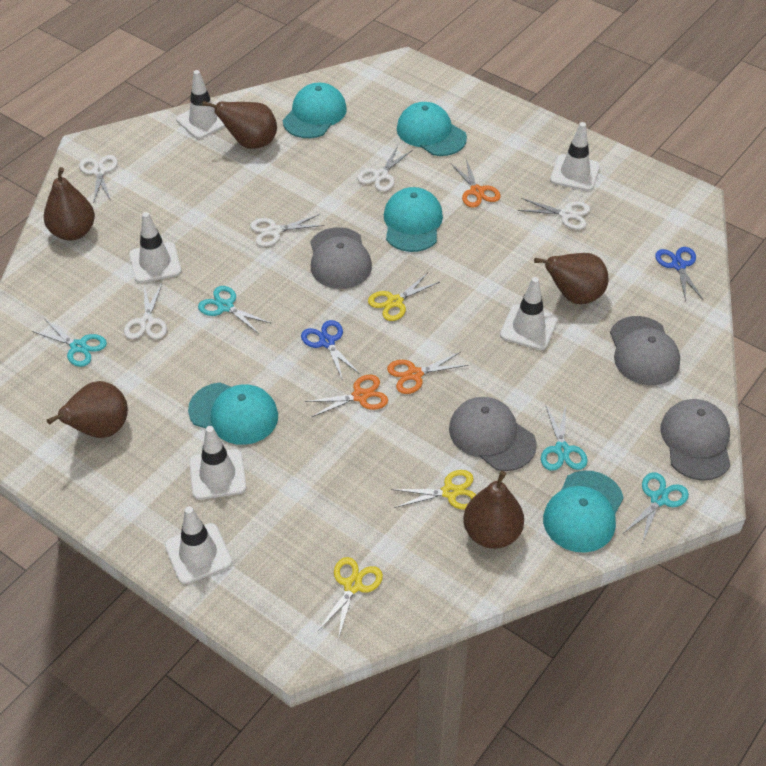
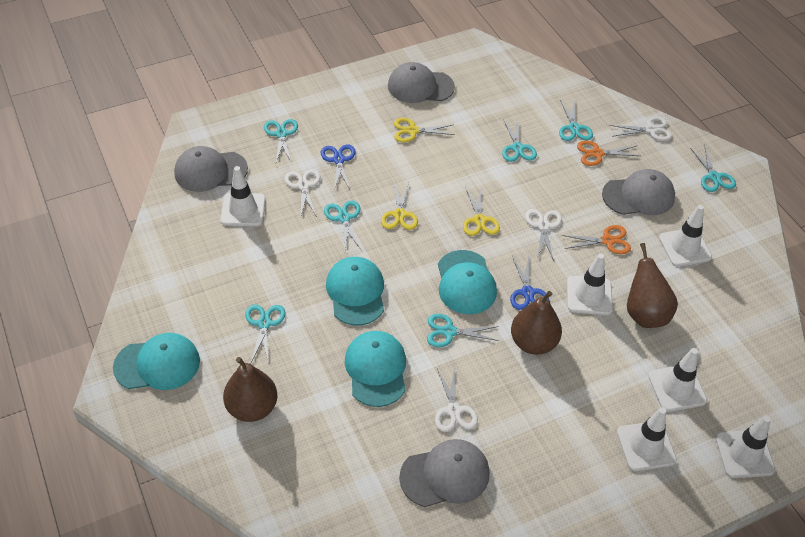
brown pear: [44,167,95,241] [47,381,128,438] [202,101,277,149] [463,471,524,549] [534,253,608,304] = 5 -> [223,357,277,422] [511,291,562,355] [627,243,678,328] = 3
orange scissors: [305,375,388,417] [387,352,468,394] [450,159,501,208] = 3 -> [562,225,631,254] [577,141,640,166] = 2
turquoise cap: [188,382,278,445] [283,83,347,138] [384,187,443,252] [397,102,467,156] [543,470,624,553] = 5 -> [113,333,200,390] [326,257,384,325] [345,331,406,407] [438,250,497,314] = 4
turquoise scissors: [32,319,107,367] [198,286,270,334] [541,405,587,471] [623,472,689,543] = 4 -> [245,304,286,364] [264,119,298,163] [324,200,361,249] [427,314,499,347] [502,119,537,162] [559,100,593,141] [690,145,736,192] = 7
white scissors: [79,155,118,203] [124,284,167,339] [250,214,324,247] [357,146,412,191] [517,198,590,230] = 5 -> [285,169,321,219] [435,366,478,432] [525,209,562,261] [609,116,672,141] = 4

